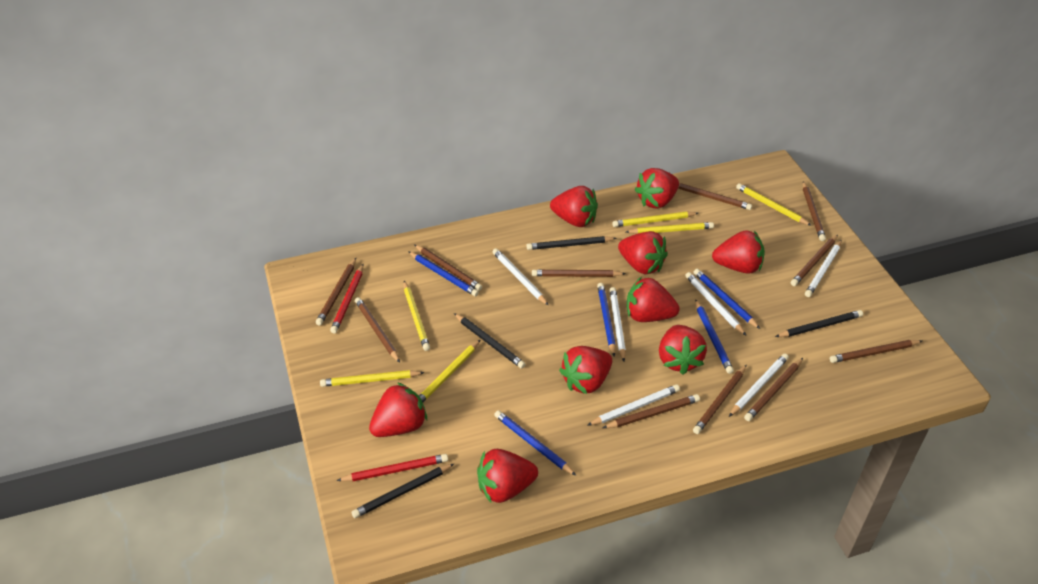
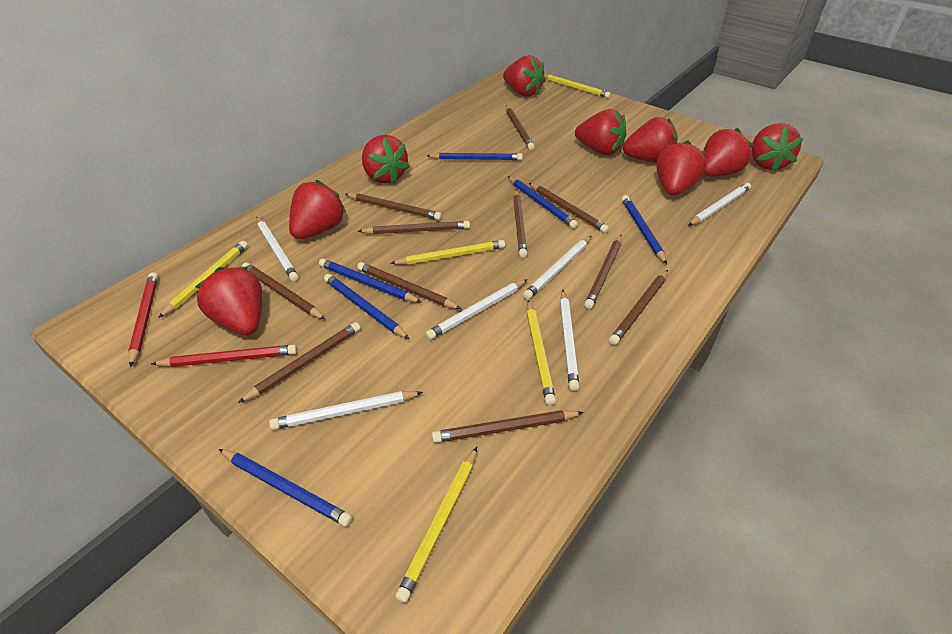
black pencil: [352,464,454,518] [454,313,526,369] [526,236,617,250] [775,310,863,337] = 4 -> none = 0
blue pencil: [408,251,479,296] [494,410,576,476] [597,283,616,357] [694,269,760,329] [695,299,734,374] = 5 -> [219,449,352,527] [319,258,422,303] [324,274,410,339] [427,152,523,161] [508,176,578,229] [622,195,667,264] = 6
yellow pencil: [320,370,425,387] [404,281,430,351] [419,339,481,403] [612,212,698,227] [626,222,714,234] [736,183,812,226] = 6 -> [158,241,248,318] [390,240,505,265] [395,447,477,603] [526,300,556,405] [544,74,611,98] = 5

